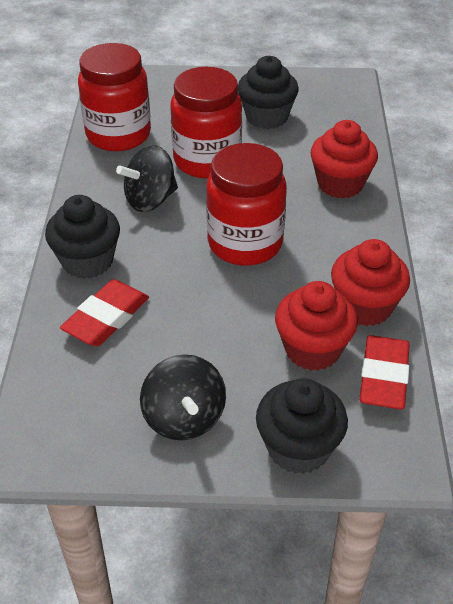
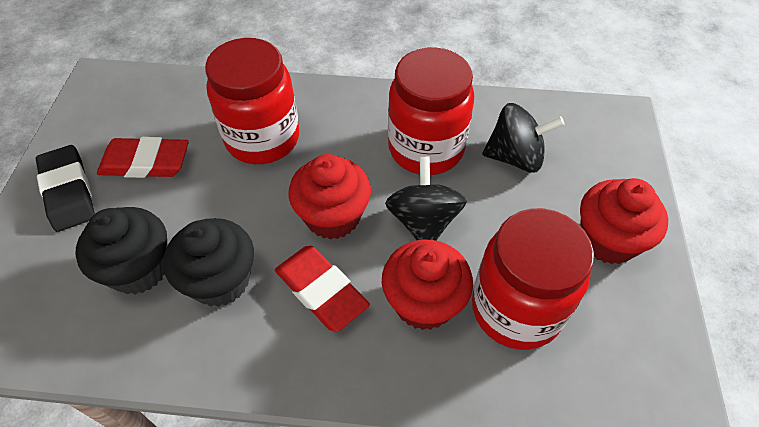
black cupcake: [45,195,120,279] [238,56,299,129] [256,378,348,474] = 3 -> [75,207,167,294] [163,218,254,307] = 2
black eraser: none = 0 -> [36,145,95,232] = 1

